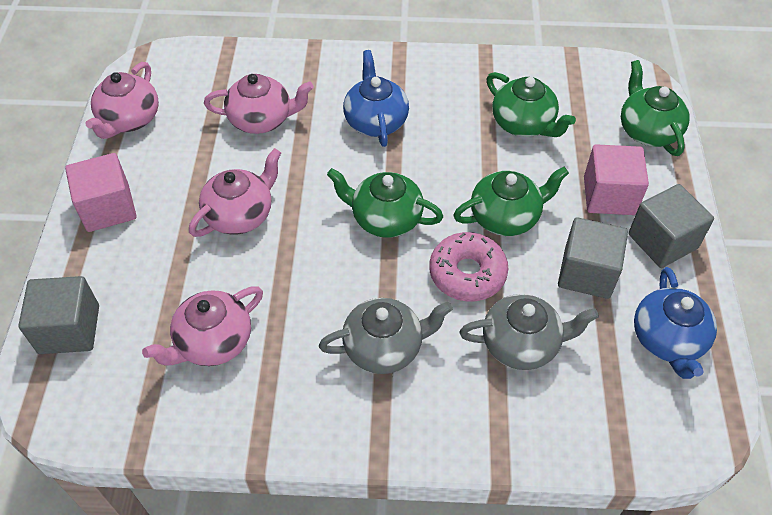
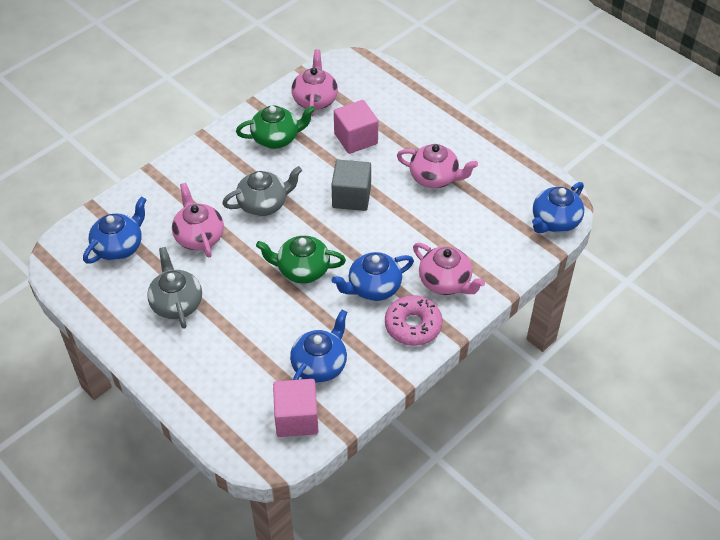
blue teapot: [343,50,409,147] [634,267,717,379] = 2 -> [83,197,147,264] [290,310,347,383] [332,252,414,301] [532,182,584,233] = 4
green teapot: [327,168,443,238] [453,167,569,236] [486,72,576,137] [621,60,690,156] = 4 -> [236,105,315,149] [256,235,346,283] = 2
grey cube: [18,276,99,354] [558,217,628,299] [628,184,714,268] = 3 -> [331,160,371,211] = 1

